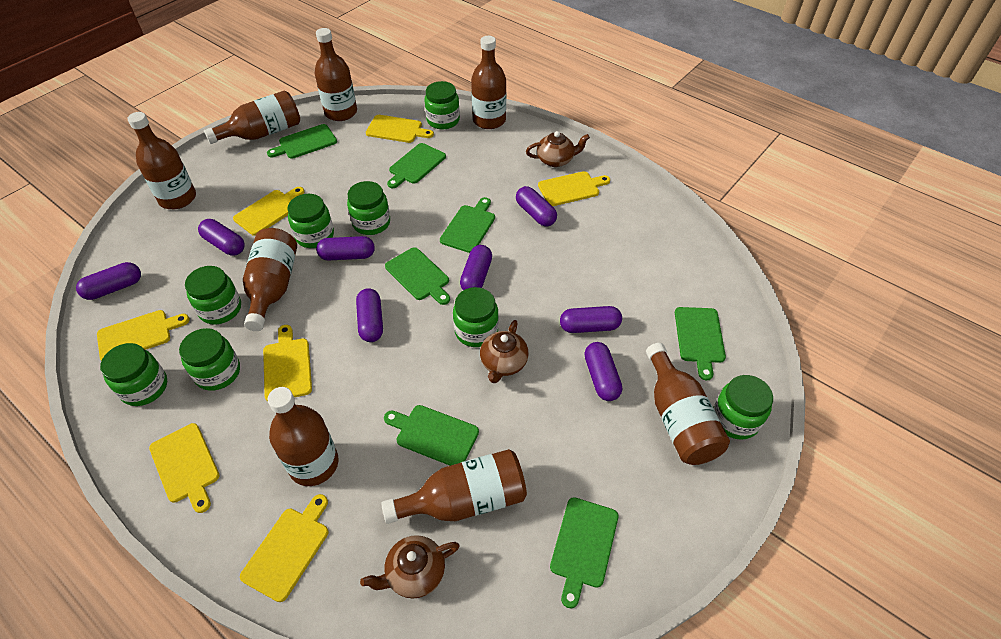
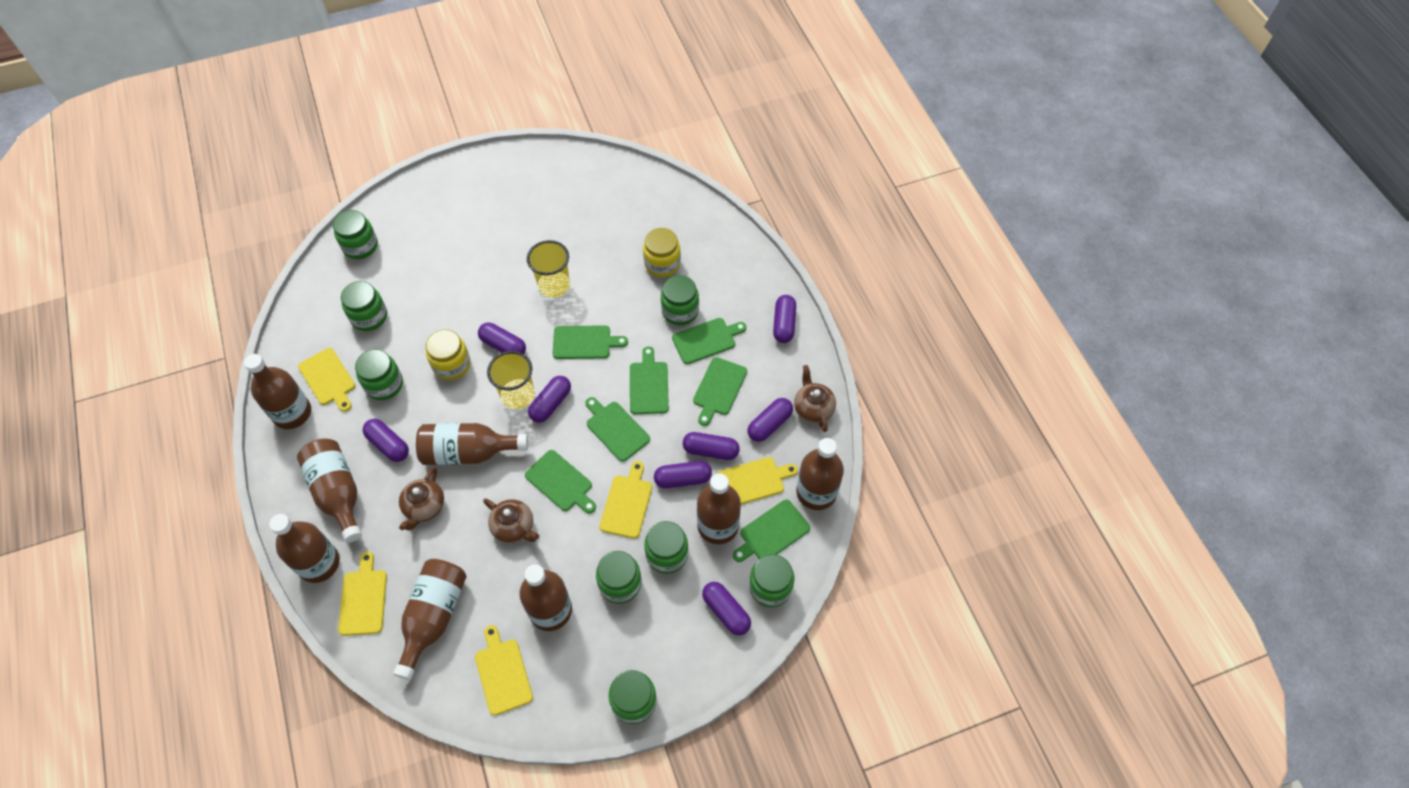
yellow cup: none = 0 -> [487,351,535,409] [527,240,570,297] = 2
yellow cutting board: [97,310,190,361] [149,423,220,513] [233,187,304,236] [240,494,328,602] [263,325,312,401] [366,115,434,143] [538,171,610,206] = 7 -> [298,348,355,412] [338,552,387,636] [475,625,533,716] [599,461,652,539] [717,457,798,505] = 5
yellow jar: none = 0 -> [426,330,470,380] [643,228,681,277] = 2

